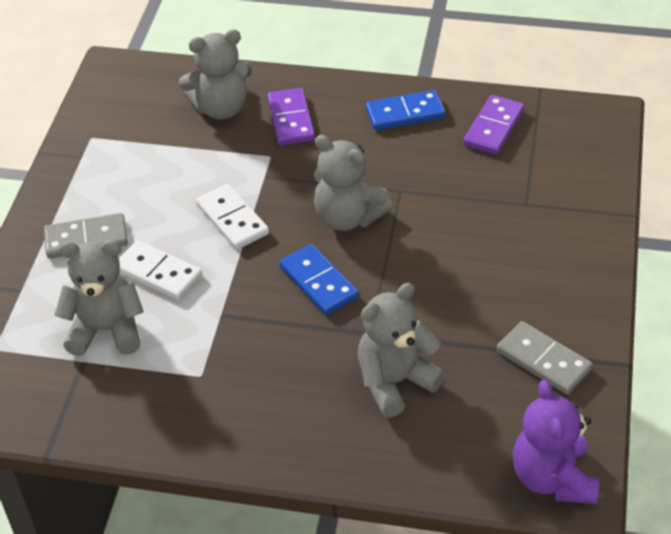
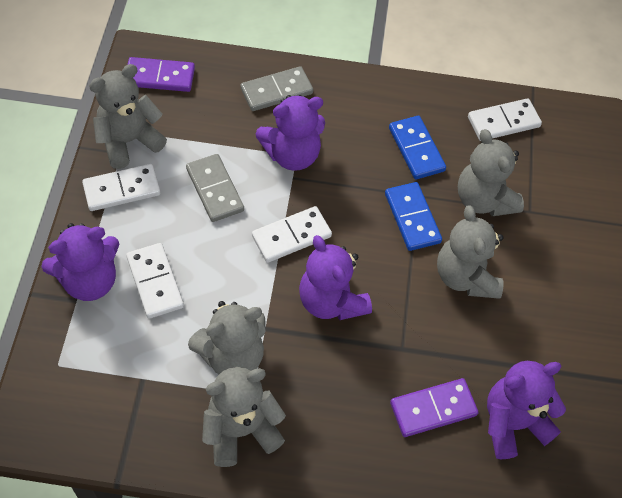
grey teddy bear: [55,240,144,356] [179,29,252,120] [314,135,392,231] [357,283,445,418] = 4 -> [89,64,167,169] [188,301,266,374] [202,367,286,467] [437,205,504,299] [458,129,524,216] = 5
purple teddy bear: [513,380,599,504] = 1 -> [41,223,119,301] [256,95,325,171] [299,235,372,320] [487,361,566,459] = 4
white domino: [119,240,202,300] [196,184,269,250] = 2 -> [82,164,160,211] [126,243,184,319] [252,206,332,263] [468,98,542,141] = 4

